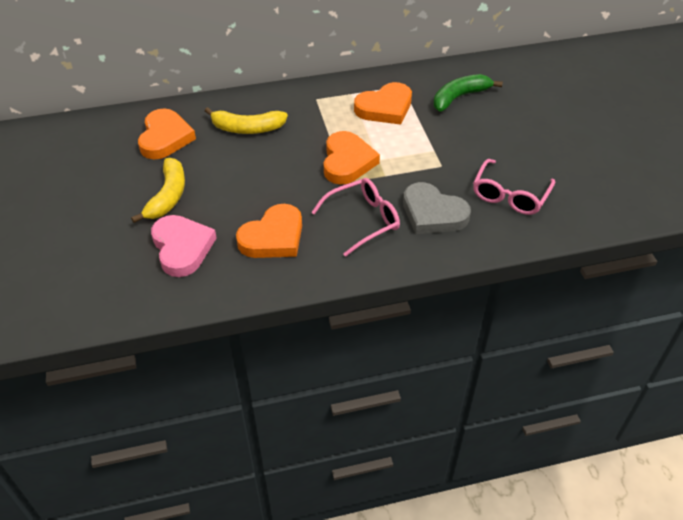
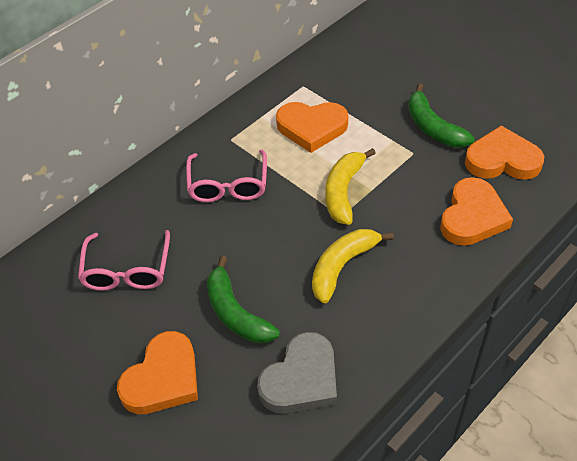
green banana: [434,74,503,112] = 1 -> [207,256,280,343] [408,84,475,148] = 2
pink heart: [151,215,217,277] = 1 -> none = 0

